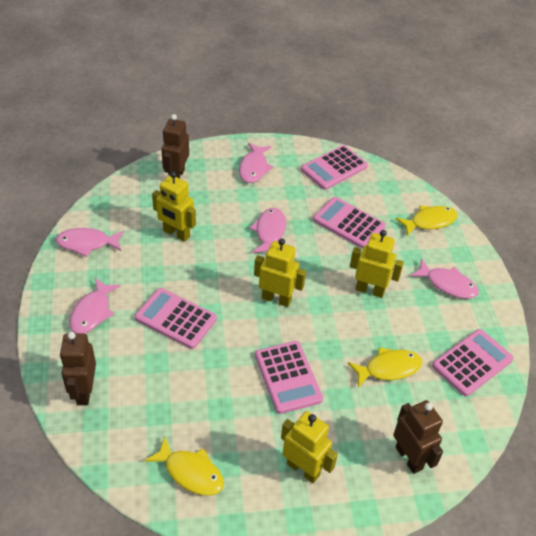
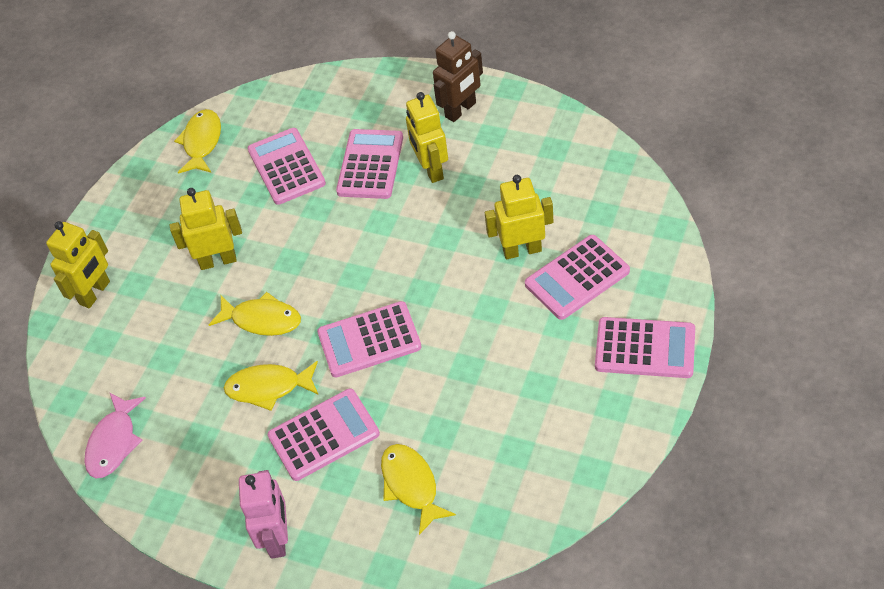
brown robot: [60,332,96,405] [161,114,189,178] [393,400,443,474] = 3 -> [433,31,483,122] = 1
pink calculator: [135,288,217,349] [255,341,323,414] [301,145,368,190] [313,197,386,249] [432,329,514,397] = 5 -> [248,128,326,205] [268,389,380,481] [317,301,421,377] [336,129,403,199] [525,235,630,320] [595,317,695,378] = 6
pink fish: [56,228,124,257] [69,278,121,334] [239,143,274,183] [249,208,286,253] [410,259,479,299] = 5 -> [84,393,146,478] = 1
pink robot: none = 0 -> [239,470,288,559] = 1
yellow fish: [144,436,224,496] [348,347,422,388] [396,206,458,236] = 3 -> [174,109,221,174] [209,292,301,336] [224,361,319,411] [381,444,456,535] = 4

